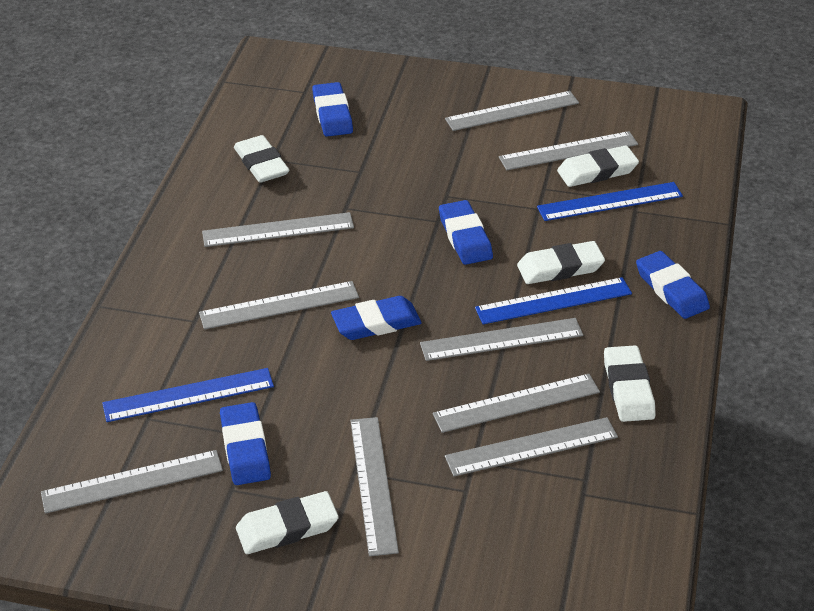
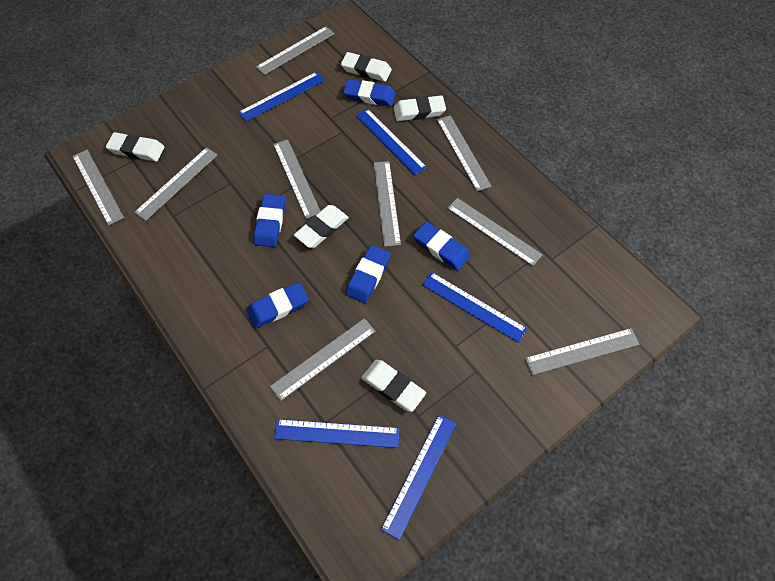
blue ruler: [102,368,274,422] [475,277,632,324] [537,182,683,221] = 3 -> [238,72,325,122] [274,419,400,448] [356,108,427,175] [381,415,457,540] [422,272,527,343] = 5

